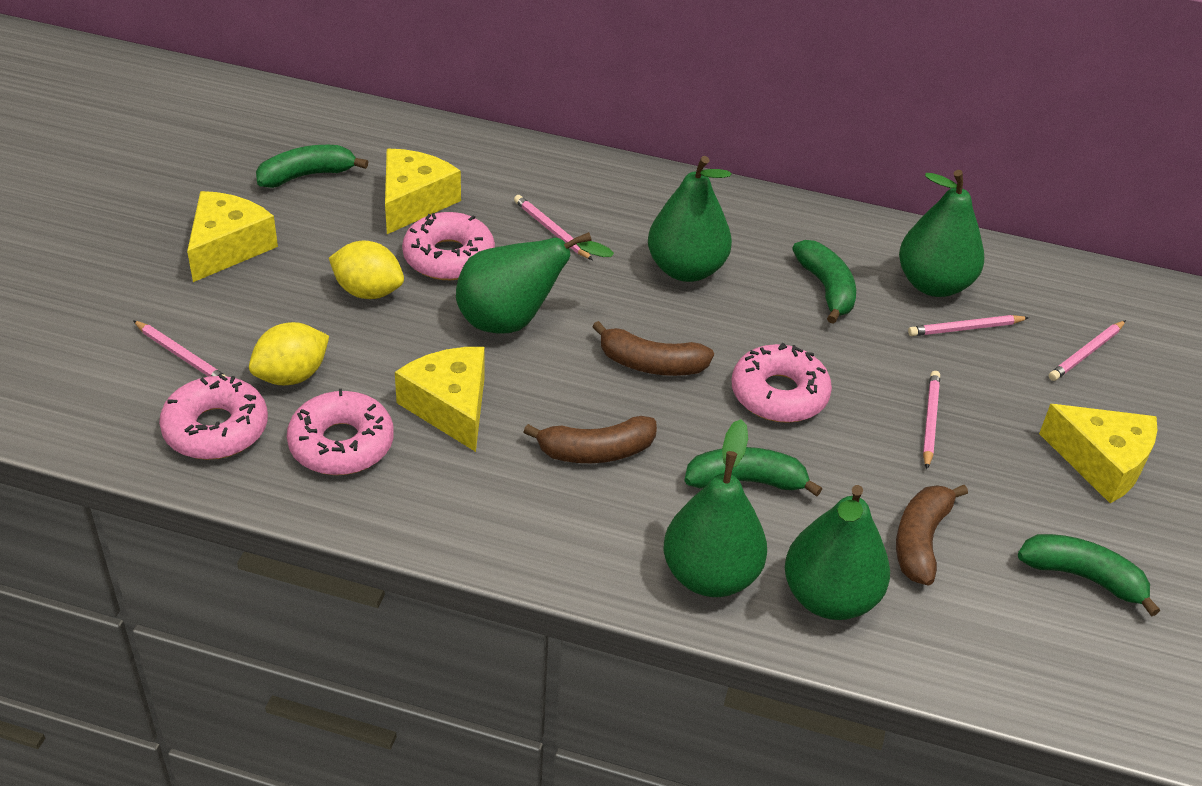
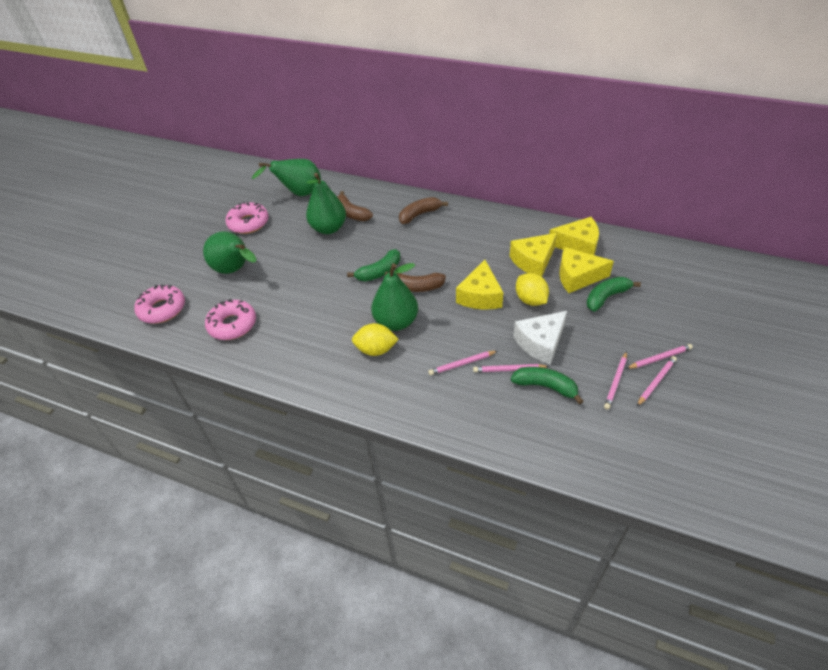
green banana: [256,145,368,188] [685,447,822,497] [792,240,856,324] [1018,534,1160,617] = 4 -> [347,249,400,281] [511,367,583,404] [586,277,641,312] = 3
green pear: [456,232,614,333] [648,156,732,282] [664,419,767,597] [785,485,890,620] [899,170,984,297] = 5 -> [203,231,256,274] [252,159,321,196] [306,172,346,234] [371,263,418,331] = 4
pink donut: [159,375,268,460] [287,389,394,475] [402,212,495,280] [731,342,832,423] = 4 -> [134,284,185,324] [205,298,256,340] [225,202,269,234] = 3
white cheese: none = 0 -> [513,311,567,365] = 1

